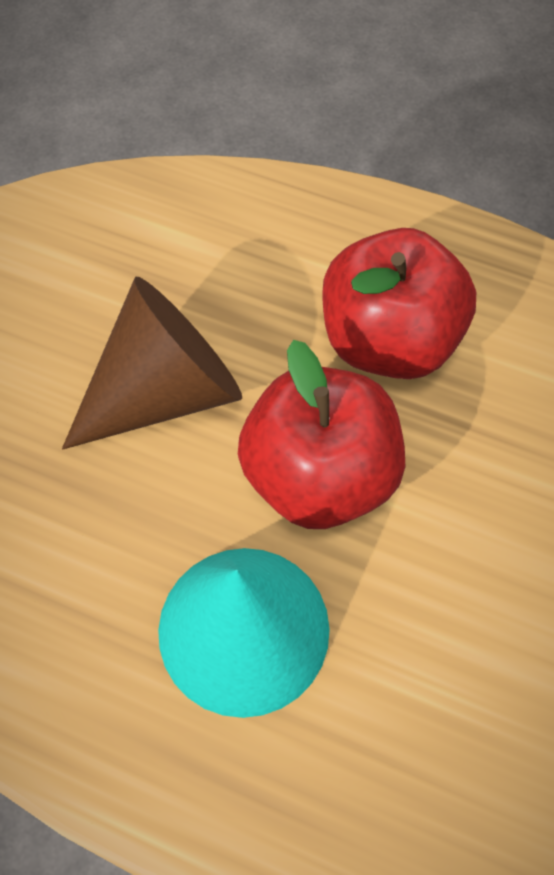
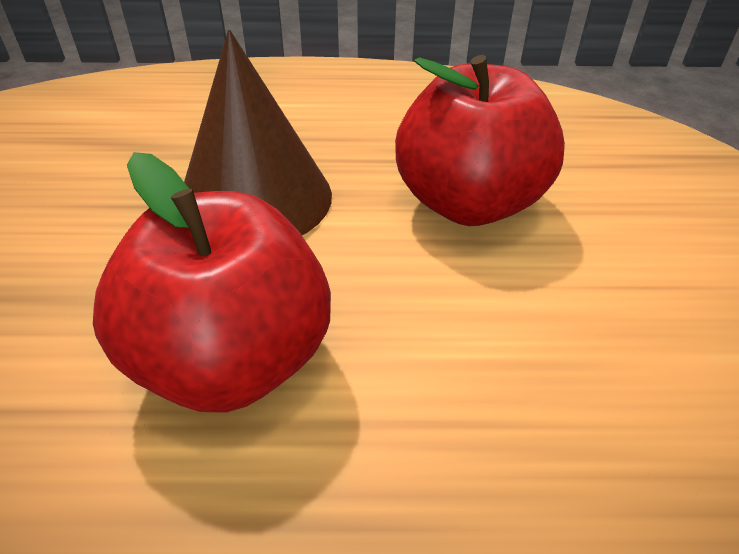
turquoise cone: [158,548,330,718] = 1 -> none = 0

